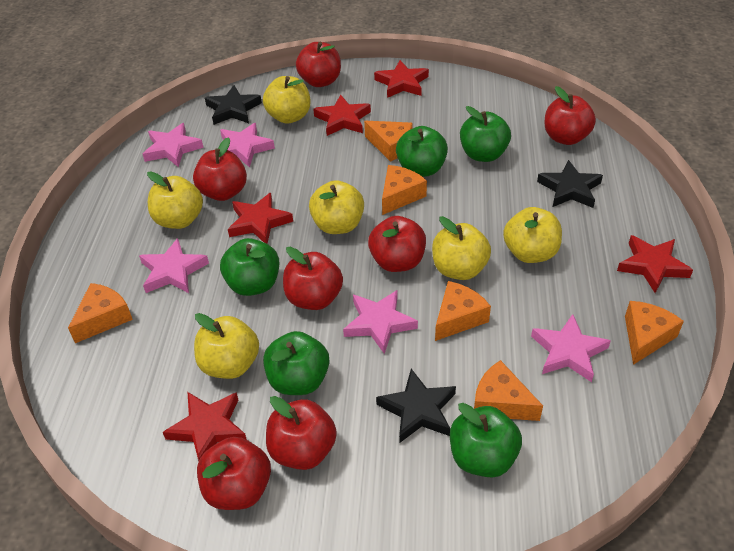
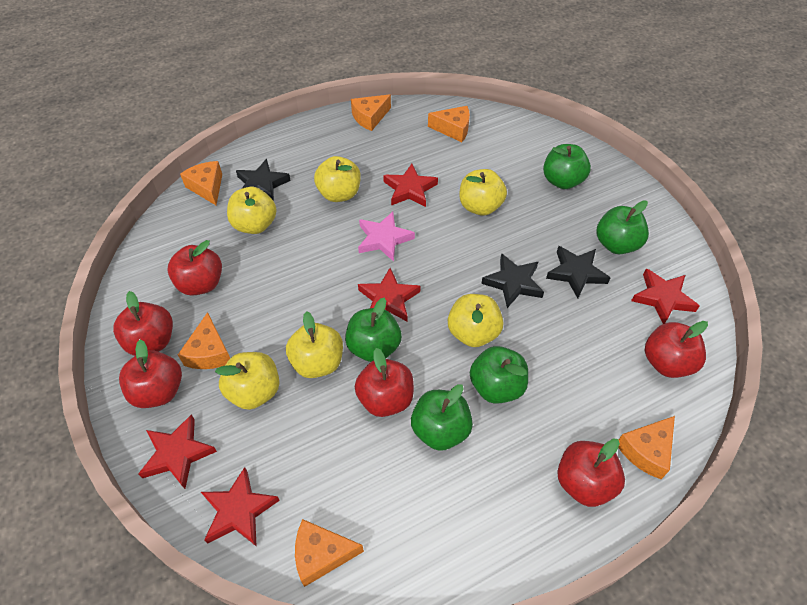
pink star: [139,238,209,293] [143,123,204,167] [220,123,275,168] [343,290,418,354] [531,314,611,382] = 5 -> [358,212,415,262] = 1
red apple: [193,137,247,201] [197,437,271,510] [266,396,337,470] [283,247,343,310] [296,42,341,87] [368,216,426,272] [544,86,596,145] = 7 -> [113,291,173,356] [119,339,182,408] [167,240,222,296] [355,348,414,417] [557,438,625,507] [645,321,708,378] = 6

